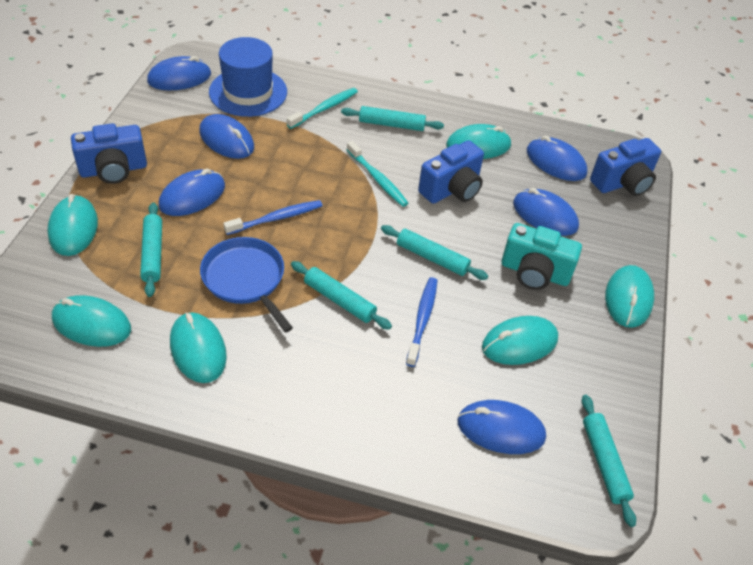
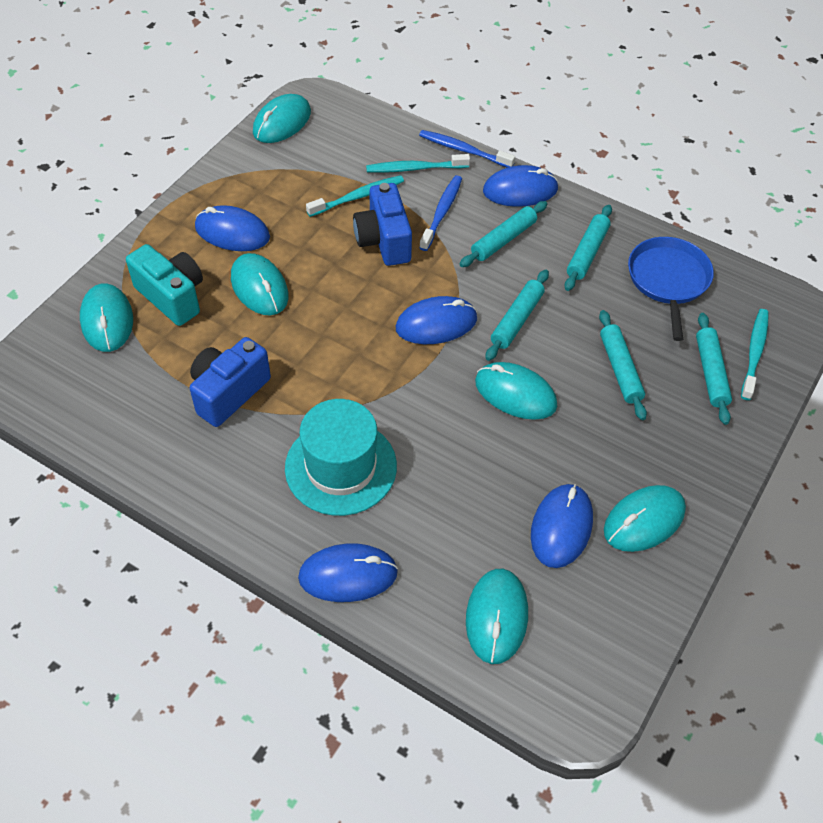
blue camera: [71,123,147,184] [418,140,484,204] [590,138,661,196] = 3 -> [190,337,271,427] [353,183,412,266] = 2
blue hat: [209,37,287,117] = 1 -> none = 0
blue mouse: [147,56,211,90] [159,169,225,216] [200,114,254,159] [457,400,546,454] [513,188,579,236] [527,135,587,181] = 6 -> [195,205,270,251] [298,544,398,602] [396,296,477,344] [483,165,559,207] [531,484,593,568] = 5
turquoise hat: none = 0 -> [285,399,397,516] = 1
turquoise toothbrush: [287,88,358,129] [347,141,408,207] = 2 -> [306,175,404,217] [366,154,470,173] [741,309,769,400] = 3

